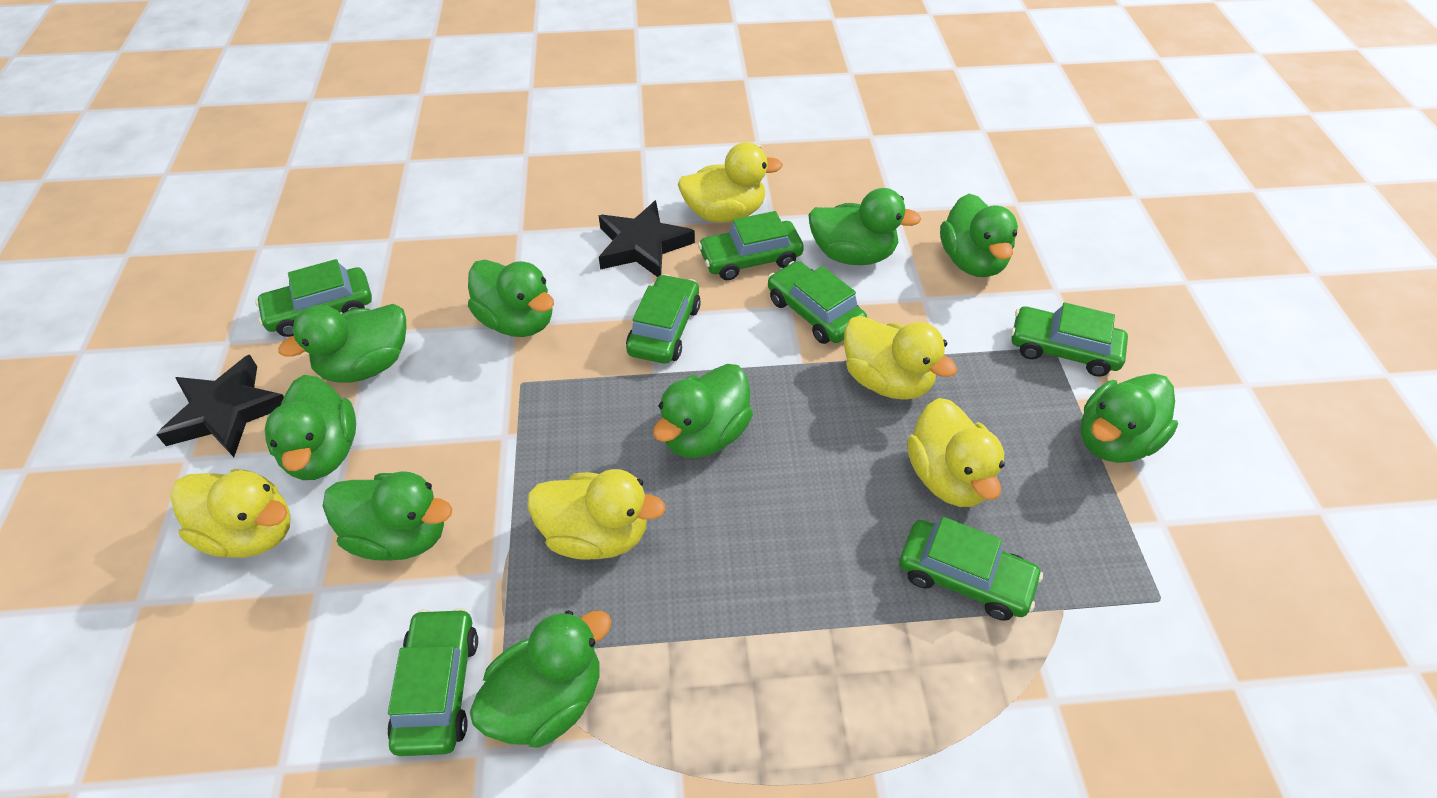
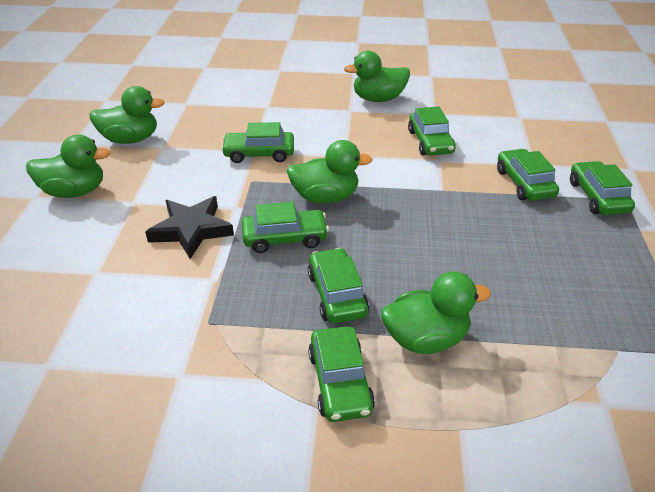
black star: [156,354,284,457] [599,200,695,277] = 2 -> [145,196,234,259] = 1
green duck: [265,375,356,480] [279,304,406,383] [323,471,452,561] [468,260,554,337] [470,610,612,748] [653,364,753,458] [808,188,921,265] [940,194,1018,277] [1081,373,1178,463] = 9 -> [26,135,110,198] [89,86,165,144] [286,140,373,204] [344,51,410,102] [381,272,491,354] = 5
yellow duck: [170,469,291,558] [527,469,666,560] [678,142,783,223] [844,316,957,400] [907,398,1005,507] = 5 -> none = 0

